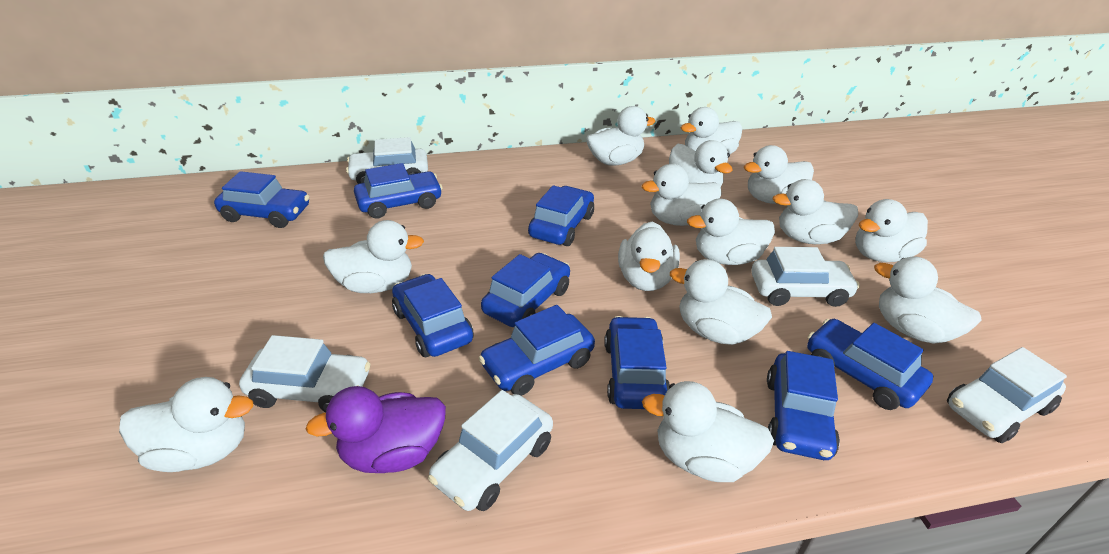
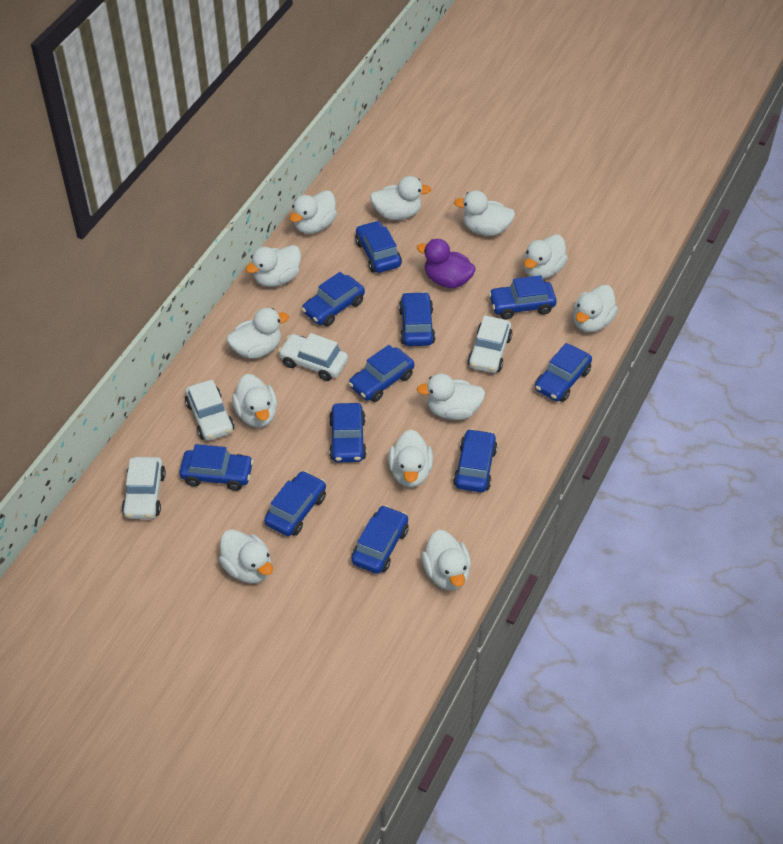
blue car: [214,171,310,228] [354,163,443,219] [392,274,474,357] [479,305,595,396] [481,253,570,327] [528,185,594,246] [604,316,670,409] [767,351,840,460] [807,319,933,410] = 9 -> [179,444,254,491] [264,471,326,536] [302,272,365,327] [329,403,367,462] [349,345,414,402] [351,505,409,574] [355,221,402,273] [399,292,435,346] [453,429,498,492] [489,275,557,319] [535,343,592,402] = 11
white car: [239,335,371,412] [346,137,428,184] [428,390,553,511] [751,247,860,307] [947,347,1067,443] = 5 -> [122,457,166,519] [185,380,234,441] [278,333,348,381] [467,315,513,373] = 4
white duck: [119,377,253,472] [323,220,424,293] [586,106,656,166] [618,222,680,291] [642,164,722,226] [642,381,774,482] [669,140,733,187] [670,259,772,345] [680,107,742,154] [687,199,775,265] [744,145,814,204] [773,179,858,244] [855,199,928,262] [874,256,982,344] = 14 -> [219,529,273,584] [227,308,289,359] [232,374,277,427] [246,245,301,287] [290,190,337,234] [370,176,431,220] [388,430,433,487] [417,373,485,420] [422,530,471,590] [454,190,515,236] [524,234,568,279] [573,285,618,332] = 12

